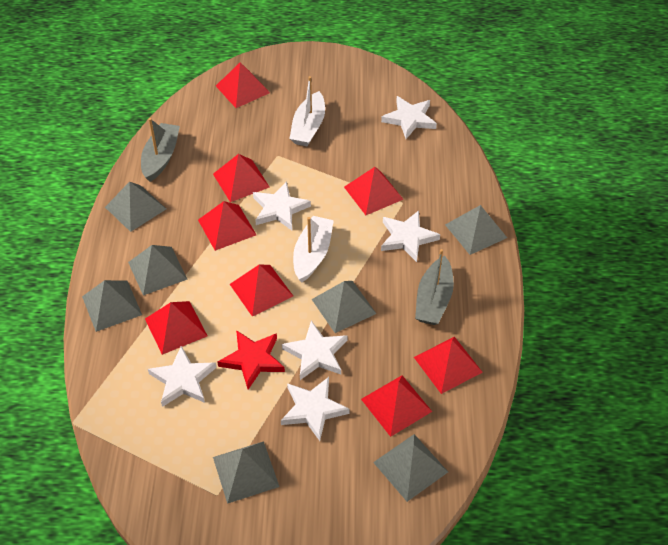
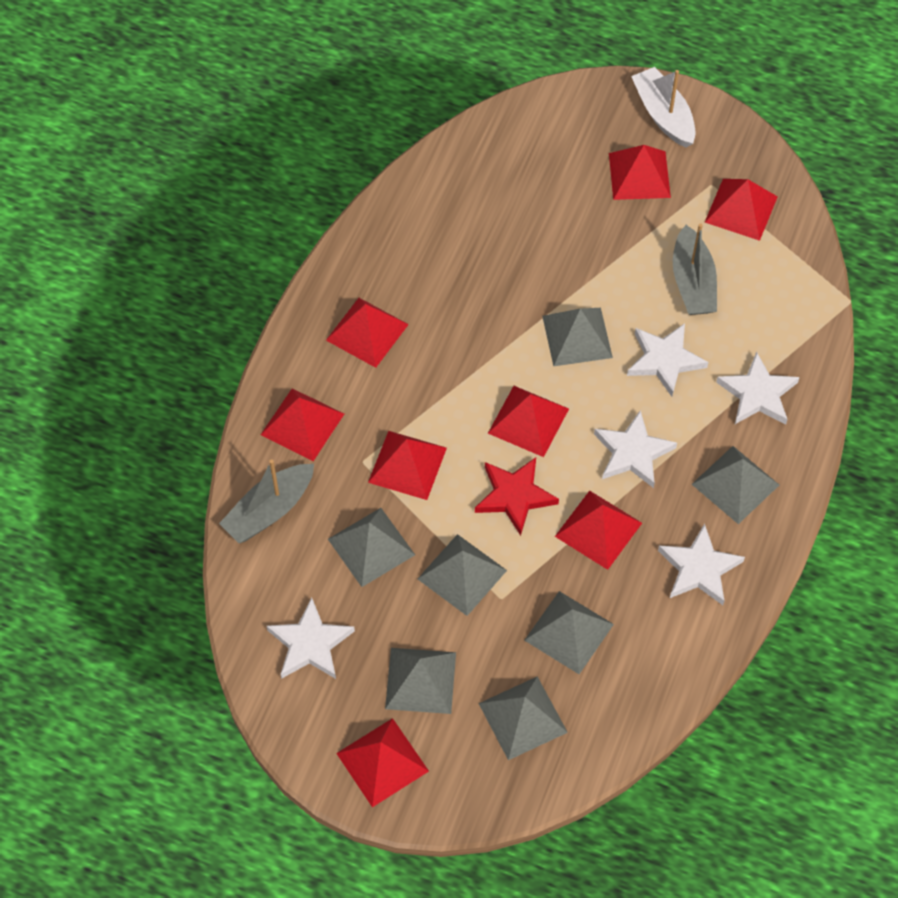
white boat: [289,76,325,146] [293,216,334,282] = 2 -> [631,67,696,148] = 1
white star: [148,346,217,407] [253,181,311,230] [281,377,350,441] [282,321,347,380] [381,96,437,139] [381,211,440,262] = 6 -> [267,597,355,679] [594,410,677,488] [627,323,709,397] [658,524,745,605] [716,351,800,425] = 5

